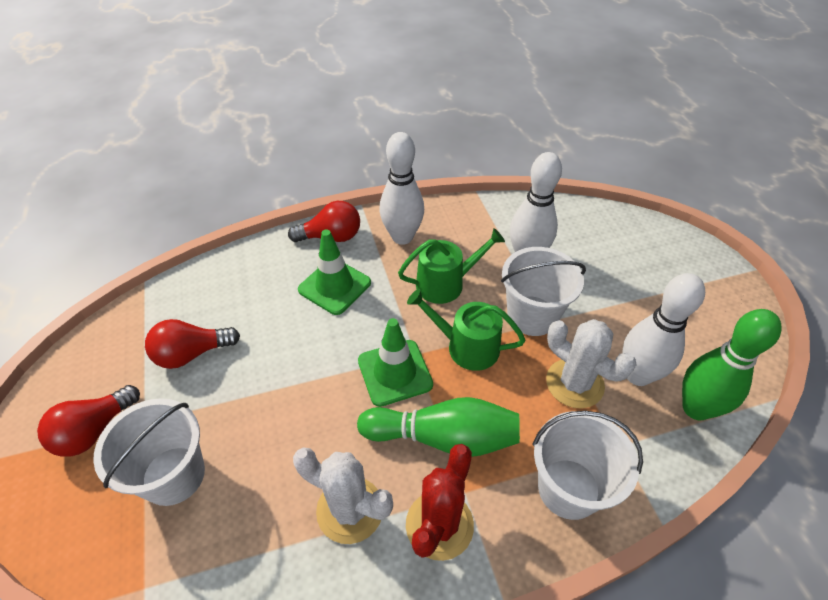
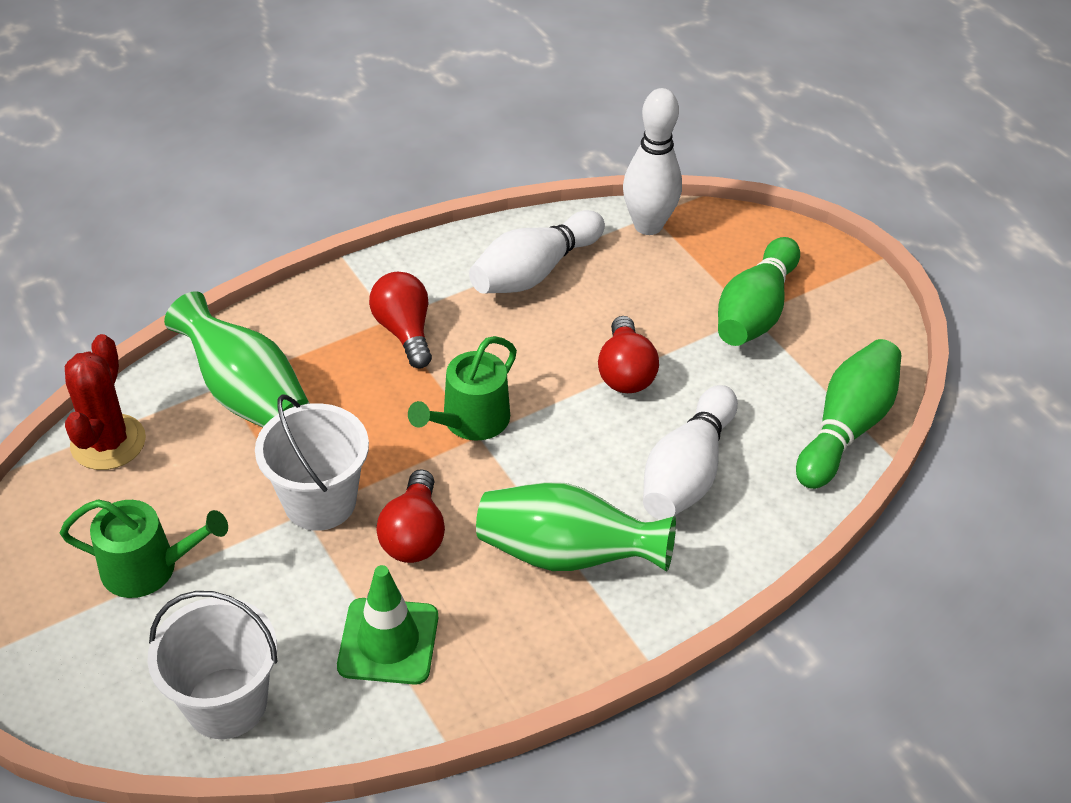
green traffic cone: [298,229,371,315] [358,318,433,407] = 2 -> [337,565,438,685] = 1
green vase: none = 0 -> [164,291,310,427] [476,482,676,572] = 2
white bucket: [93,398,205,506] [501,247,586,336] [533,411,643,520] = 3 -> [147,591,278,739] [255,394,369,531] = 2
white cactus: [293,448,393,544] [546,319,636,409] = 2 -> none = 0

